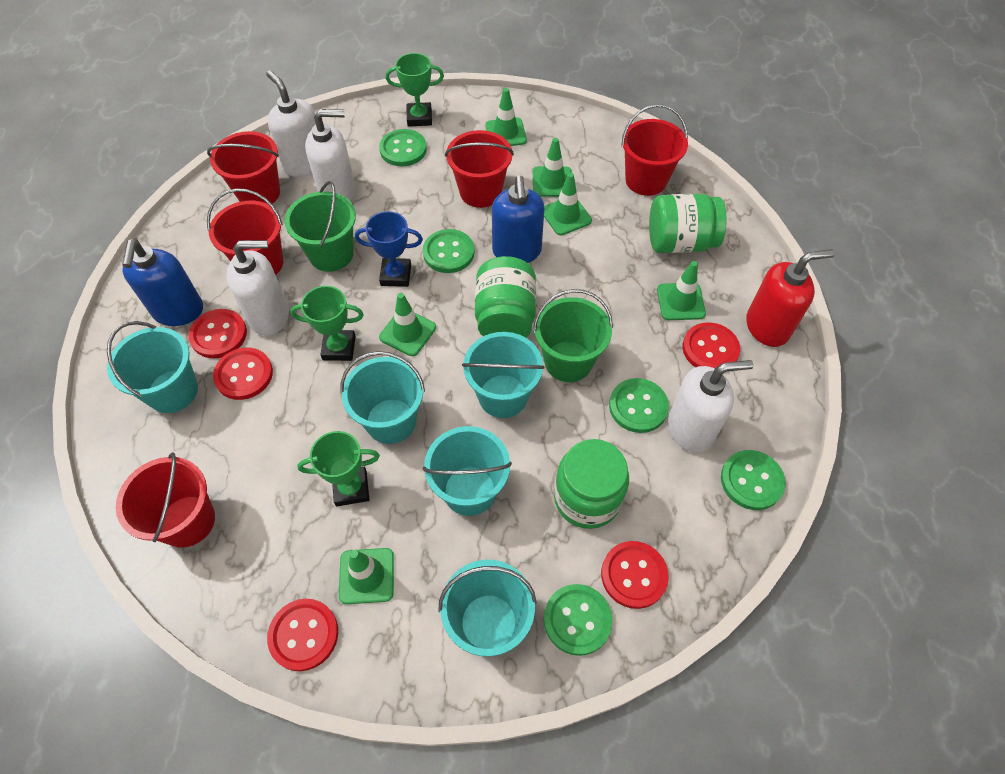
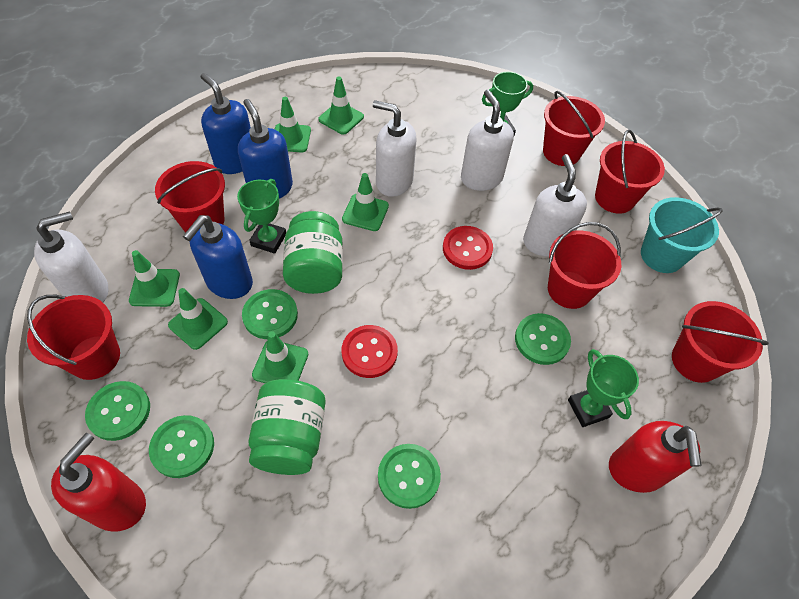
blue soap dispenser: [122,239,203,326] [492,176,544,263] = 2 -> [183,215,253,299] [201,73,251,174] [238,99,293,199] = 3
blue trophy: [355,211,423,287] = 1 -> none = 0
green bucket: [285,181,356,272] [533,289,613,382] = 2 -> none = 0
green jar: [475,256,536,338] [554,439,629,529] [649,194,727,253] = 3 -> [249,379,326,475] [283,211,343,294] = 2
red bucket: [116,452,215,548] [207,131,280,204] [207,188,283,275] [445,130,514,208] [621,104,688,196] = 5 -> [27,295,120,380] [155,161,225,232] [543,91,605,166] [548,222,621,309] [595,130,665,214] [672,301,769,383] = 6
red button: [188,309,247,358] [213,347,273,400] [267,599,338,671] [601,541,669,609] [683,322,740,368] = 5 -> [342,325,398,378] [443,226,493,270] = 2
red soap dispenser: [746,249,835,347] = 1 -> [51,433,146,532] [609,421,702,493] = 2
turquoise bucket: [107,321,198,413] [340,351,425,444] [423,426,512,516] [438,560,537,656] [462,332,545,418] = 5 -> [641,197,723,273] = 1

